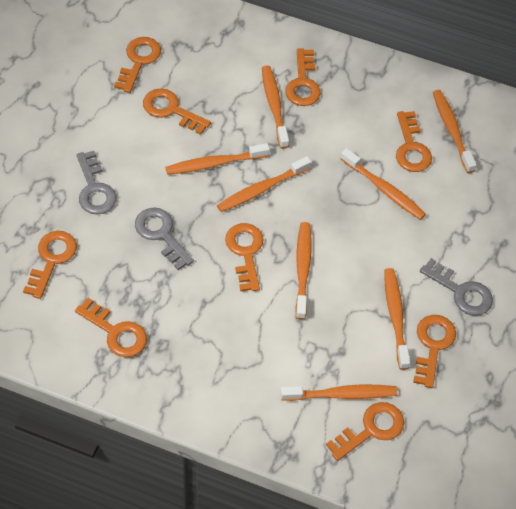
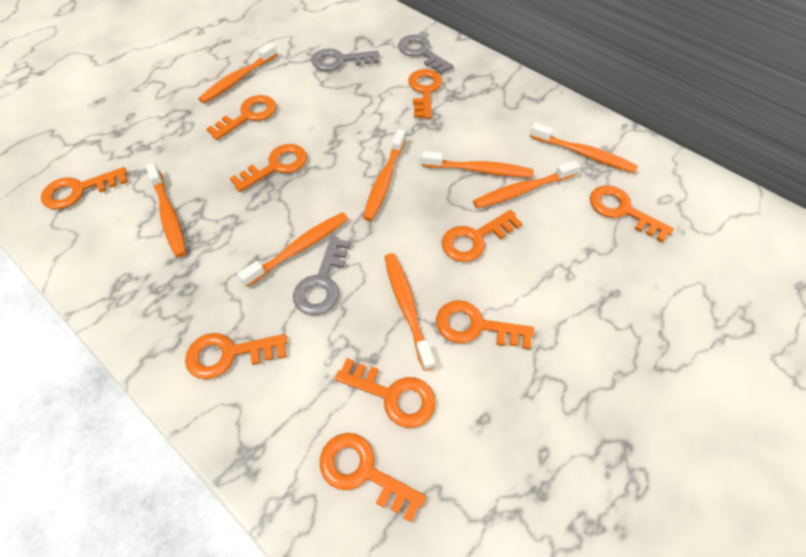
orange key: [23,231,77,299] [75,298,147,357] [114,37,161,93] [143,88,211,135] [225,223,264,291] [285,49,321,106] [326,402,404,461] [396,111,432,172] [413,315,456,388] = 9 -> [41,167,128,209] [185,333,287,379] [207,95,276,140] [230,144,307,192] [320,433,426,523] [335,358,436,428] [408,69,442,119] [436,300,534,349] [442,210,523,262] [590,185,674,243] = 10

